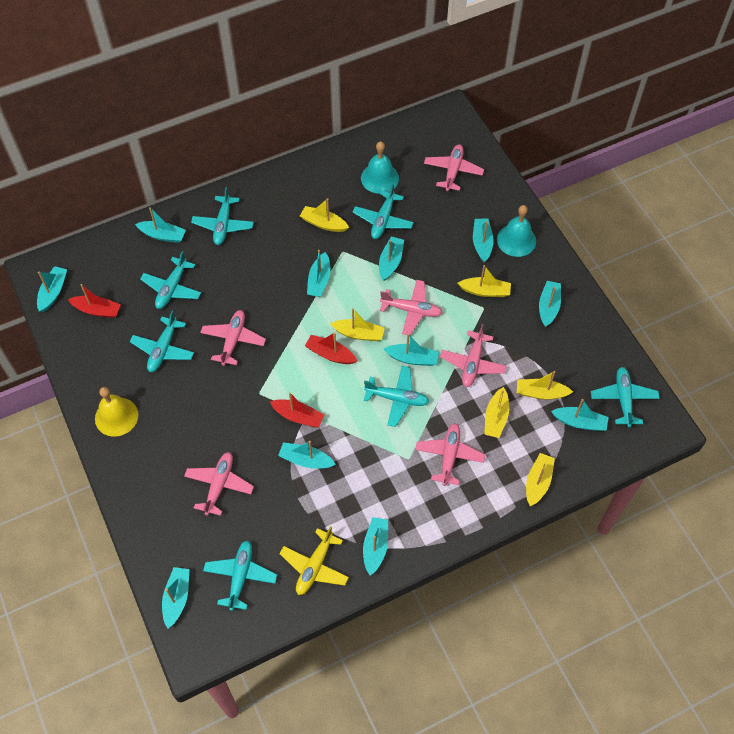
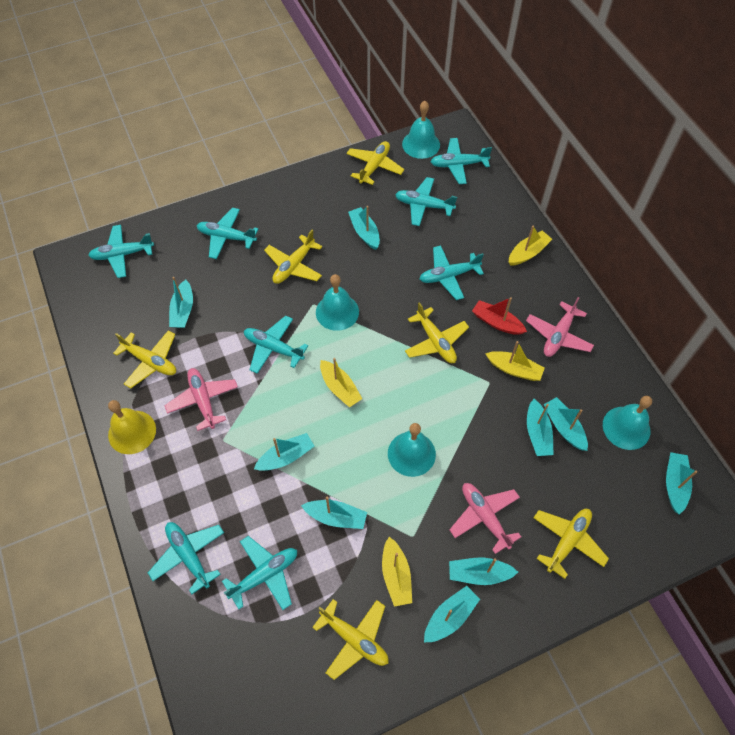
pink plane: [184,452,254,516] [200,310,266,366] [380,280,442,336] [415,423,485,486] [424,144,484,191] [440,324,507,387] = 6 -> [164,368,238,431] [450,483,521,554] [526,297,594,357] = 3
red boat: [68,284,121,318] [270,392,324,428] [305,333,357,364] = 3 -> [472,297,527,335] = 1
turquoise bell: [361,141,399,194] [497,205,536,257] = 2 -> [316,274,359,331] [388,423,436,477] [402,101,440,159] [603,396,652,450] = 4
turquoise boat: [37,266,67,312] [135,207,186,243] [162,567,190,628] [278,441,336,469] [307,250,330,297] [363,517,388,576] [379,237,404,281] [384,334,439,366] [473,219,494,262] [539,281,561,327] [551,399,609,431] = 11 -> [169,277,193,328] [254,433,314,471] [301,497,367,529] [348,206,380,250] [424,586,480,642] [449,558,518,585] [527,399,554,456] [544,397,588,451] [666,452,697,514] = 9
turquoise plane: [130,311,194,372] [140,251,201,309] [191,187,254,245] [203,540,277,611] [353,184,414,239] [364,366,429,427] [591,367,660,427] = 7 -> [88,225,154,278] [148,522,224,594] [197,207,258,259] [222,536,297,610] [244,316,308,374] [395,177,457,226] [420,246,484,300] [431,138,492,184] = 8
yellow boat: [300,198,349,232] [330,308,385,341] [458,265,511,297] [484,387,509,438] [517,371,573,400] [526,453,555,506] = 6 -> [320,358,362,408] [382,537,412,607] [485,341,545,381] [508,226,552,266] = 4
yellow plane: [279,526,349,595] = 1 -> [113,330,176,388] [264,230,322,284] [312,599,388,680] [346,141,404,185] [405,302,469,363] [533,509,609,579] = 6

